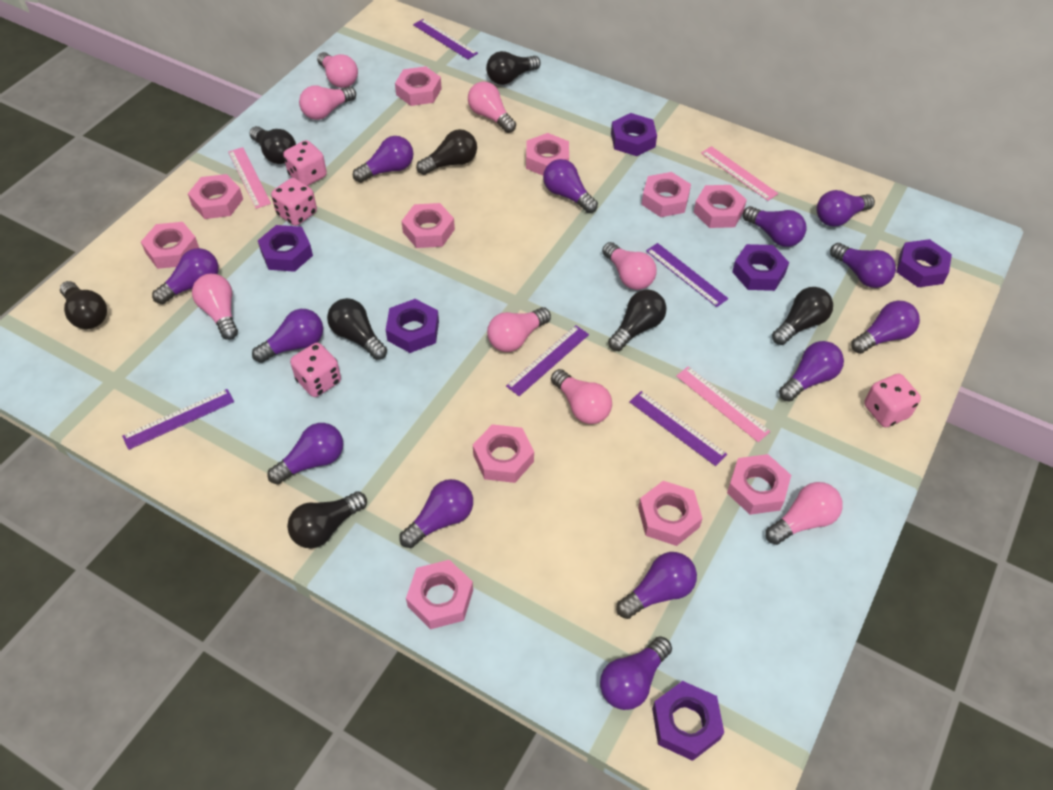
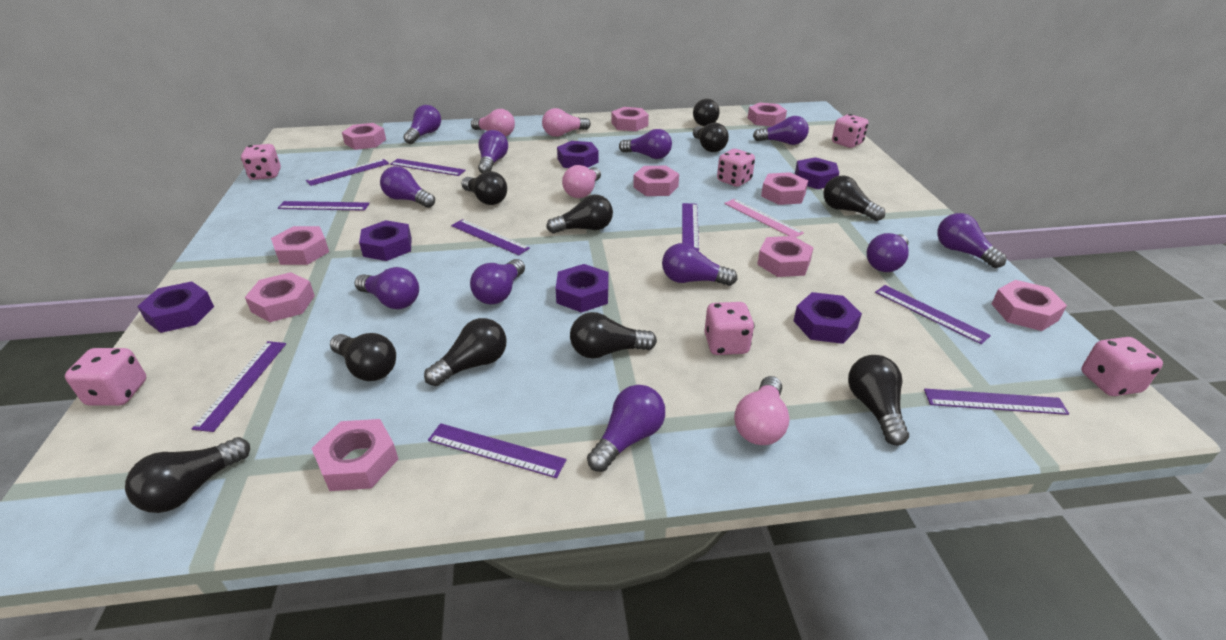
black light bulb: [60,281,107,329] [249,126,296,164] [287,491,367,549] [327,298,387,360] [416,129,477,175] [486,51,541,85] [608,290,667,351] [772,287,833,345] = 8 -> [125,437,250,513] [330,333,396,381] [424,318,506,386] [461,171,507,205] [546,195,613,233] [570,312,657,359] [693,99,720,126] [693,123,729,152] [823,176,885,221] [848,355,909,446] = 10
pink dice: [271,178,317,226] [283,140,327,186] [290,343,341,397] [864,374,921,427] = 4 -> [65,348,147,406] [241,144,281,180] [705,302,754,355] [717,149,755,187] [832,114,869,148] [1081,337,1163,396] = 6
pink light bulb: [192,274,238,340] [299,86,356,120] [317,52,358,88] [468,81,516,133] [487,307,551,352] [551,369,612,424] [602,242,657,290] [766,482,843,545] = 8 -> [471,109,515,137] [542,108,591,137] [562,165,601,198] [734,376,789,445] = 4
pink nut: [141,222,199,269] [188,174,243,219] [395,66,442,106] [401,203,455,248] [406,560,473,629] [473,424,534,483] [526,133,569,176] [638,481,703,546] [641,172,691,217] [693,185,747,228] [727,454,791,515] = 11 -> [245,272,315,322] [271,226,329,265] [311,419,399,491] [342,123,386,150] [611,107,649,131] [633,166,679,196] [748,103,787,126] [757,236,814,277] [761,172,808,205] [992,280,1067,331] = 10
pink ruler: [228,147,271,209] [676,366,770,442] [701,146,778,201] = 3 -> [724,199,804,237] = 1
purple light bulb: [152,248,219,304] [252,309,323,363] [267,423,343,485] [353,136,413,183] [399,479,473,548] [543,159,598,213] [600,636,672,710] [616,552,697,619] [743,206,807,247] [779,341,844,402] [816,190,875,227] [830,243,896,288] [851,301,920,354] = 13 -> [355,267,419,309] [380,166,435,208] [403,105,441,144] [470,259,525,304] [478,130,508,173] [587,385,665,472] [619,129,672,159] [662,243,737,286] [753,116,809,145] [867,233,909,272] [937,213,1007,268] = 11
purple ruler: [122,389,234,450] [413,19,478,59] [506,325,589,396] [629,391,727,466] [646,243,729,307] = 5 -> [192,341,286,432] [278,201,370,211] [306,159,389,186] [390,159,466,176] [428,423,567,478] [451,219,530,255] [682,203,699,251] [875,285,991,344] [924,389,1069,415] = 9

